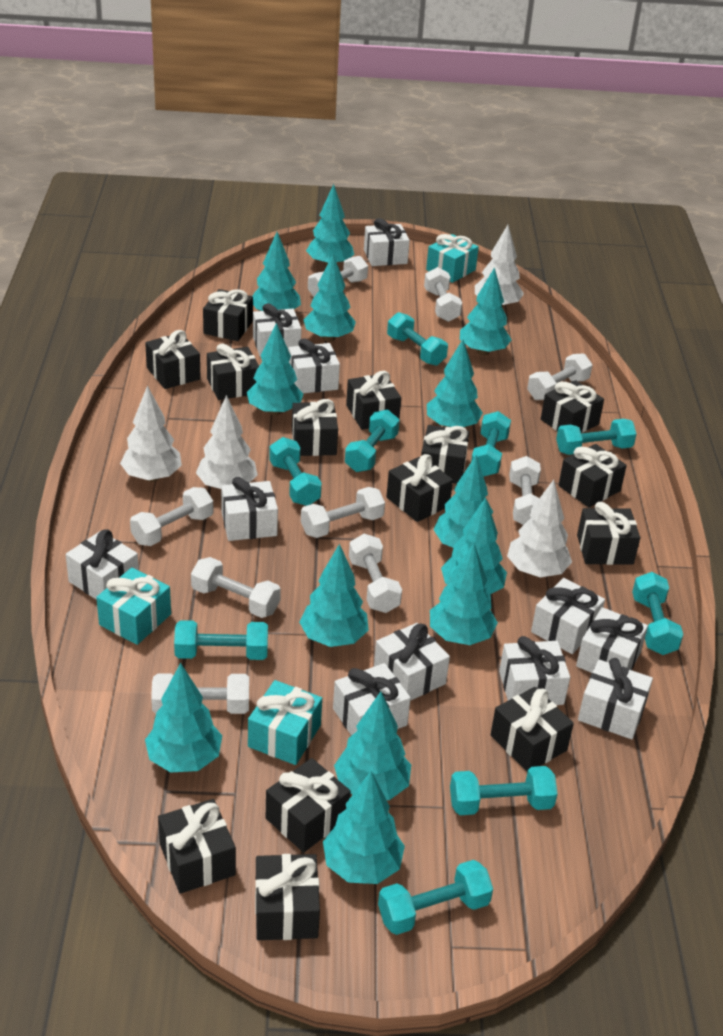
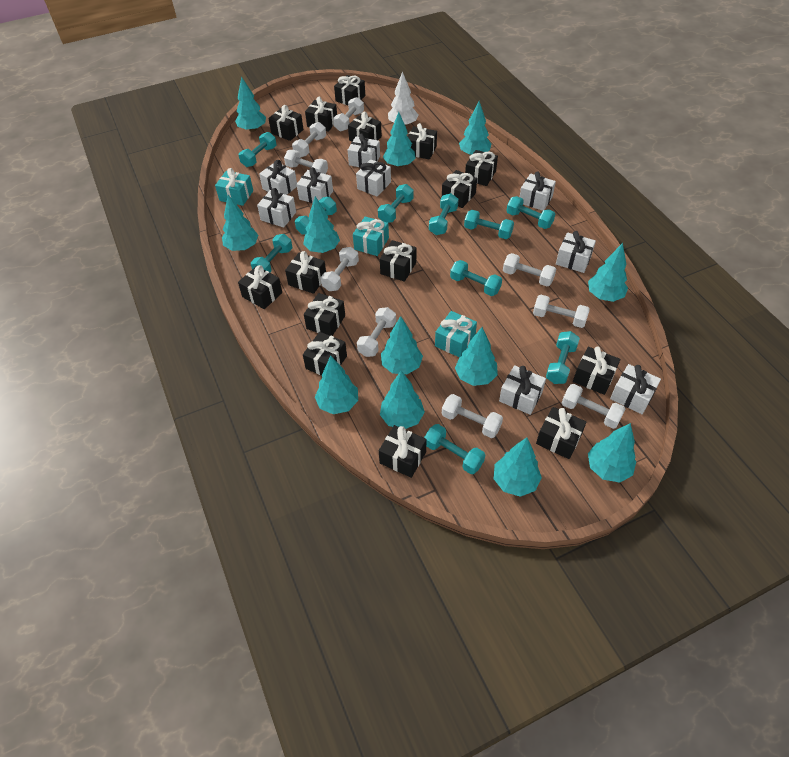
black gift: [145,330,201,389] [158,799,236,894] [203,289,253,341] [207,343,259,400] [255,854,320,940] [266,758,351,852] [292,399,338,456] [346,371,401,430] [386,454,453,522] [421,425,469,484] [491,687,574,772] [541,380,604,433] [559,444,627,507] [577,502,640,565] = 14 -> [238,265,282,309] [268,105,304,141] [285,251,326,294] [303,332,347,375] [304,293,345,336] [305,97,337,132] [334,75,365,105] [348,112,382,142] [379,425,427,478] [380,240,416,282] [407,123,437,160] [442,170,477,208] [465,150,498,186] [536,407,587,459] [573,347,620,395] = 15
turquoise dumbbell: [174,620,268,660] [269,437,322,506] [345,410,400,472] [378,860,493,935] [387,312,448,366] [450,766,558,815] [471,411,511,477] [556,419,637,455] [632,572,683,655] = 9 -> [239,132,276,167] [251,234,292,272] [295,197,337,235] [378,184,413,223] [424,424,485,474] [429,193,459,235] [450,260,502,296] [464,210,514,239] [506,196,555,229] [546,331,580,384] = 10
turquoise tree: [145,663,222,772] [247,323,303,415] [253,232,301,311] [299,544,369,647] [304,254,356,342] [306,184,354,267] [323,771,405,884] [334,692,411,800] [427,339,483,427] [430,543,498,645] [433,455,497,548] [441,497,507,594] [460,267,512,356] = 13 -> [222,195,258,251] [235,76,266,132] [303,196,340,253] [315,356,358,414] [380,370,425,429] [381,316,423,374] [383,112,416,168] [455,327,498,386] [459,101,491,155] [494,438,542,497] [588,243,628,302] [588,423,636,483] = 12
white gift: [66,529,139,600] [221,477,278,541] [253,303,302,357] [288,338,340,393] [333,663,411,736] [364,218,410,266] [374,623,450,701] [499,636,570,705] [531,578,605,654] [576,607,648,673] [578,658,653,739] = 11 -> [257,188,296,227] [259,160,297,195] [297,167,333,203] [348,133,380,168] [356,159,391,196] [499,365,546,415] [520,171,556,211] [556,231,596,273] [610,364,661,414] = 9
white tree: [120,385,182,482] [196,395,258,489] [475,225,524,308] [507,480,572,577] = 4 -> [388,71,418,126] = 1

